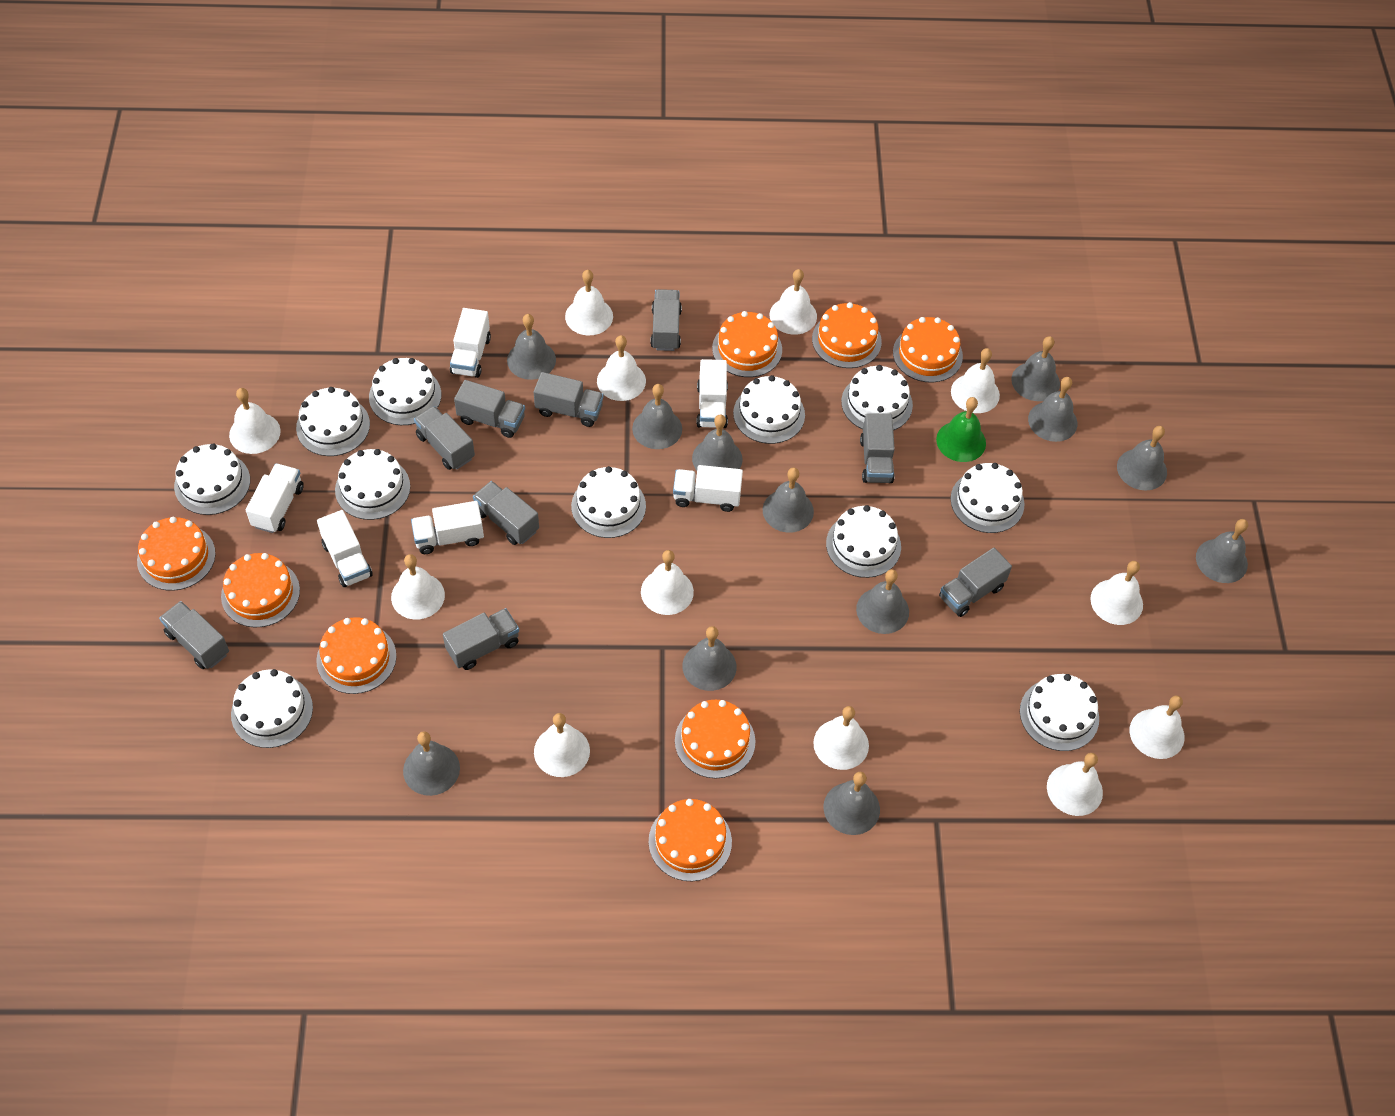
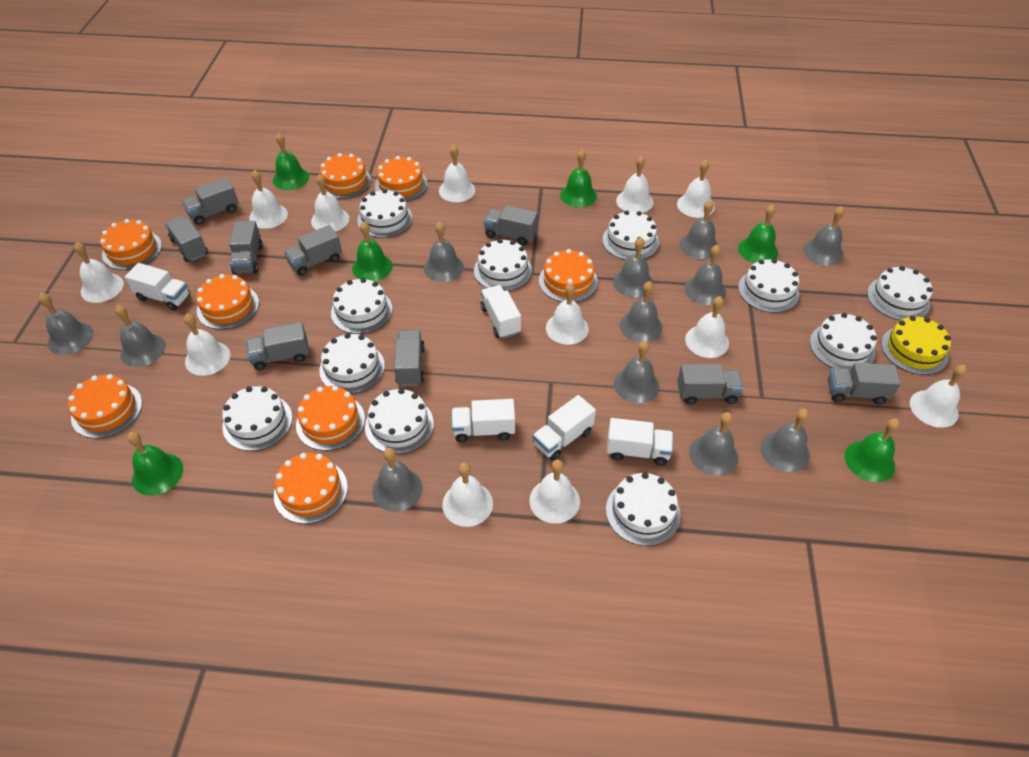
green bell: [936,397,986,462] = 1 -> [127,432,183,495] [273,133,309,190] [352,221,393,281] [560,150,597,207] [738,205,778,263] [845,419,900,482] = 6
white truck: [246,463,304,533] [317,510,373,587] [411,501,484,554] [450,308,491,378] [673,465,743,512] [697,359,728,428] = 6 -> [125,263,190,311] [451,399,515,442] [481,285,521,339] [533,395,596,461] [606,418,673,466] = 5
yellow cake: none = 0 -> [881,316,951,375] = 1

